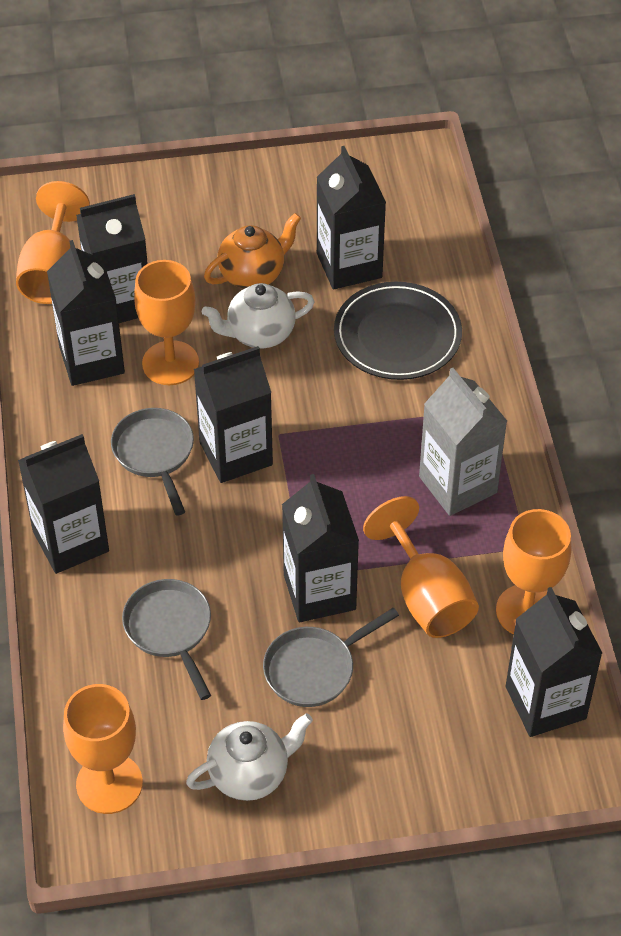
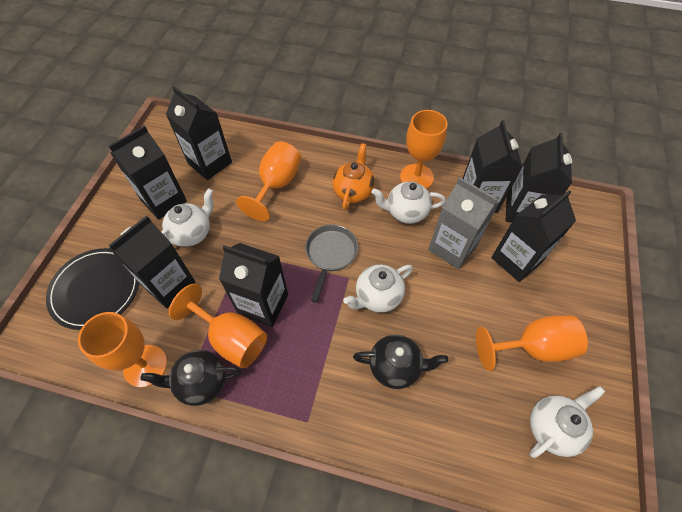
black teapot: none = 0 -> [140,350,242,406] [353,335,448,389] = 2
grey pan: [111,408,194,515] [122,579,211,700] [263,608,399,707] = 3 -> [305,225,358,302] = 1
white teapot: [186,713,313,801] [202,283,315,348] = 2 -> [161,188,213,247] [343,265,413,313] [372,182,446,224] [530,386,606,458] = 4

